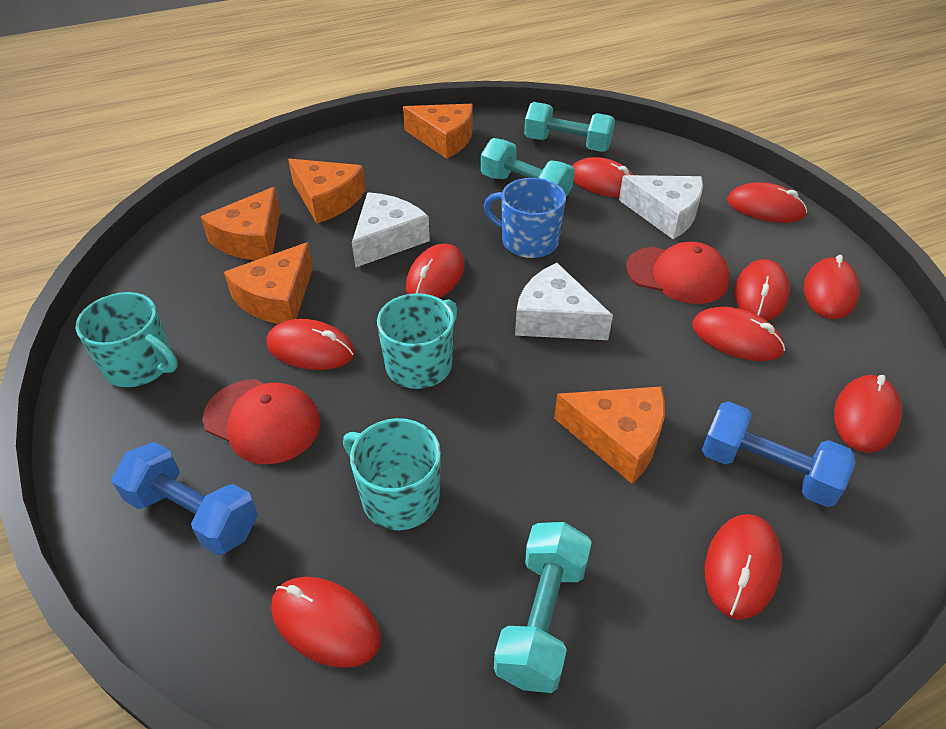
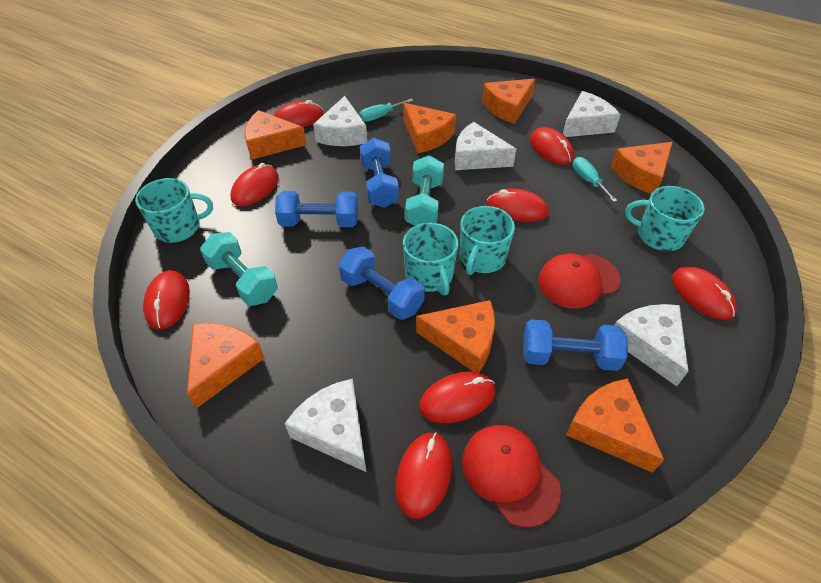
blue dumbbell: [112,442,258,555] [702,402,855,507] = 2 -> [275,191,358,227] [339,246,425,320] [360,138,399,208] [523,319,628,371] = 4
blue mug: [484,178,566,258] = 1 -> none = 0
orange cheese: [201,187,280,260] [224,242,313,324] [288,159,365,223] [403,104,472,159] [554,386,665,484] = 5 -> [187,323,265,408] [245,110,307,160] [403,103,456,153] [416,300,495,373] [482,79,535,124] [566,378,664,473] [611,142,673,194] = 7
red mouse: [266,319,355,370] [271,577,381,668] [406,244,464,298] [573,157,634,198] [692,307,785,361] [705,514,782,620] [727,183,807,223] [734,259,789,321] [804,255,859,319] [834,375,902,452] = 10 -> [143,270,190,330] [230,163,279,206] [273,100,324,127] [395,432,452,519] [419,372,495,423] [487,188,549,222] [530,127,574,165] [672,266,737,320] = 8
turquoise dumbbell: [481,138,575,197] [494,522,592,693] [524,102,615,152] = 3 -> [200,232,278,306] [405,155,444,226] = 2
turquoise mug: [75,292,178,387] [343,418,441,530] [377,293,458,389] = 3 -> [135,178,213,243] [403,223,458,295] [460,206,515,275] [625,186,705,251] = 4
turquoise screwdriver: none = 0 -> [359,98,413,122] [573,157,617,202] = 2
white cheese: [352,192,430,268] [515,263,613,340] [619,175,703,239] = 3 -> [284,379,367,472] [313,96,367,146] [455,122,516,170] [563,91,621,137] [614,304,688,386] = 5

